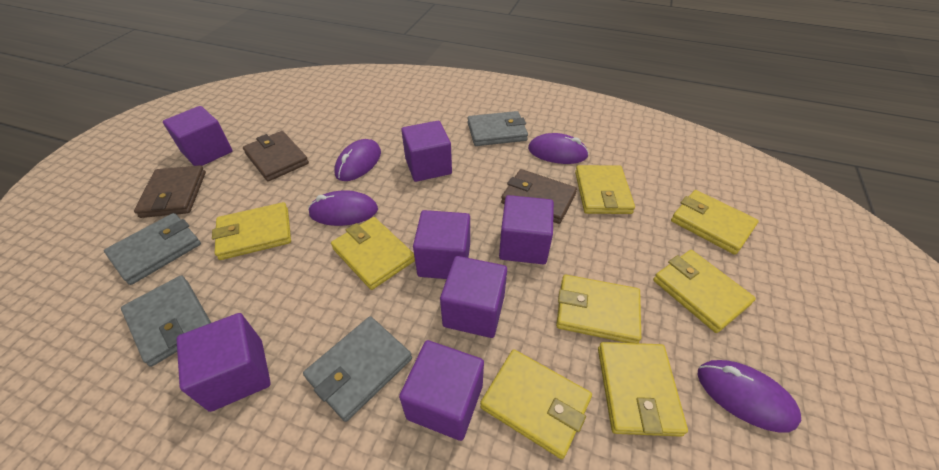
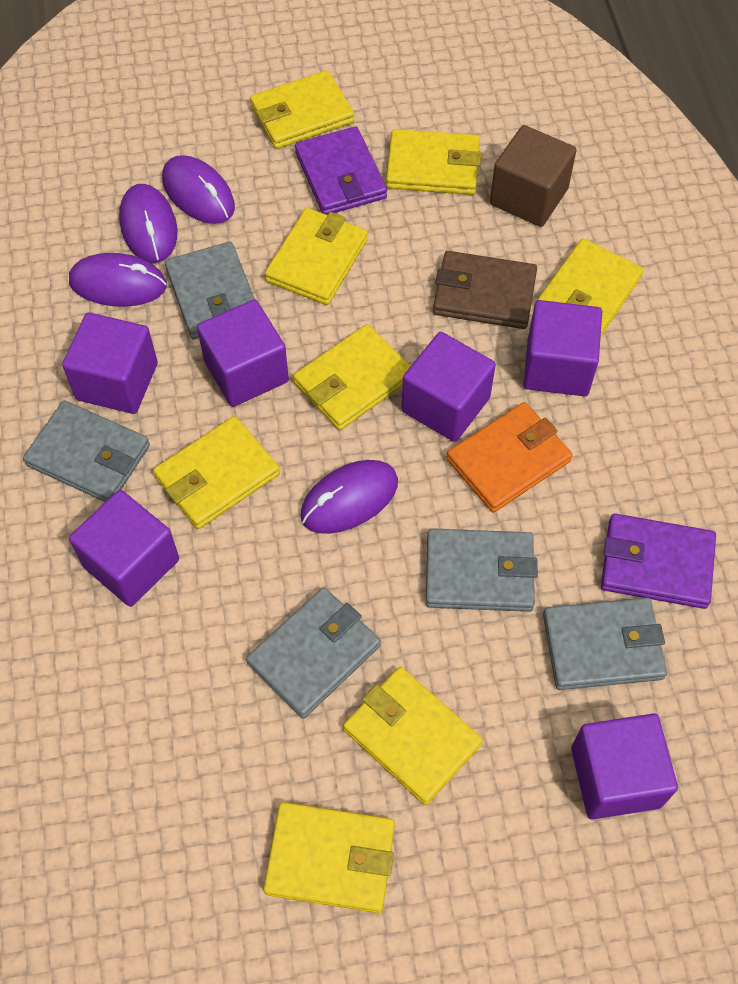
brown cube: none = 0 -> [490,125,577,227] = 1
brown wallet: [134,165,206,218] [243,131,309,181] [501,169,577,224] = 3 -> [433,251,537,329] = 1
grey wallet: [104,213,201,285] [121,275,211,367] [303,316,412,422] [468,111,528,146] = 4 -> [23,400,150,502] [165,242,255,339] [246,587,381,719] [426,528,538,612] [543,598,667,690] = 5
orange wallet: none = 0 -> [446,402,572,513] = 1
purple cube: [163,106,232,166] [176,313,271,412] [399,340,484,441] [401,121,452,182] [413,210,470,279] [440,256,507,338] [499,195,554,265] = 7 -> [62,313,158,414] [69,490,179,607] [197,299,289,407] [401,332,496,442] [523,300,602,396] [571,713,678,820] = 6
purple wallet: none = 0 -> [295,126,387,215] [601,513,716,609] = 2

